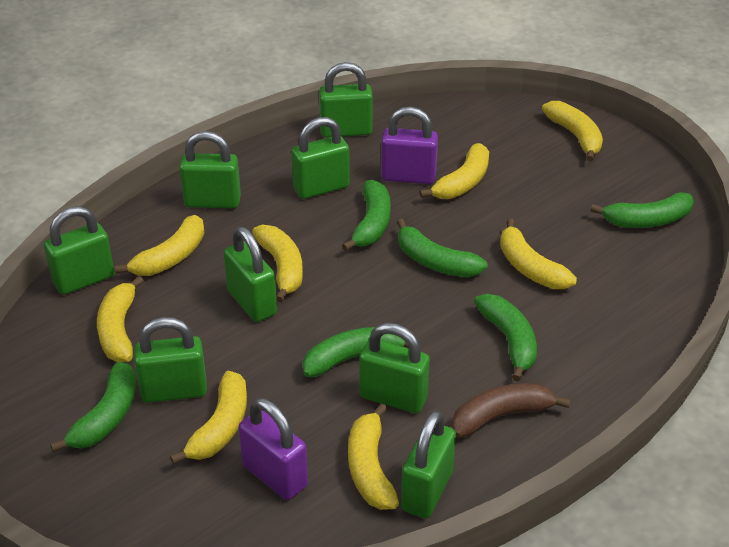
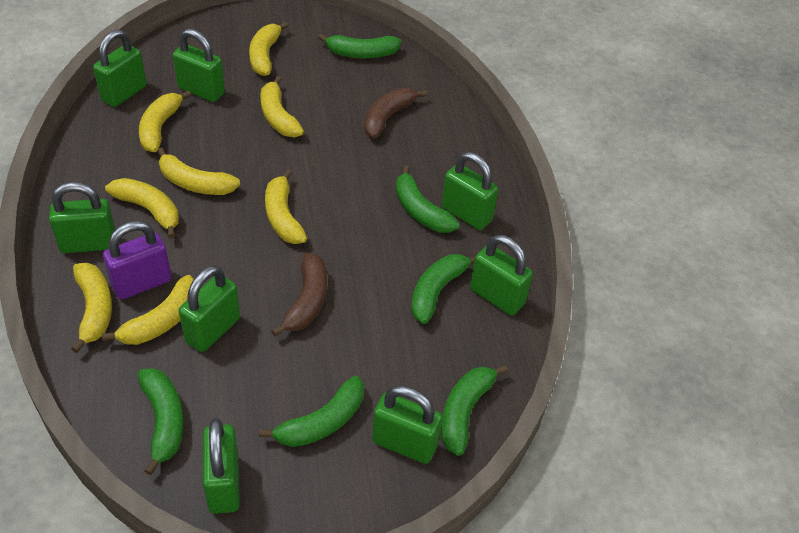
brown banana: [452,383,570,438] = 1 -> [272,253,327,337] [364,88,427,138] = 2
purple padlock: [239,398,308,500] [381,107,438,184] = 2 -> [103,221,172,300] = 1

